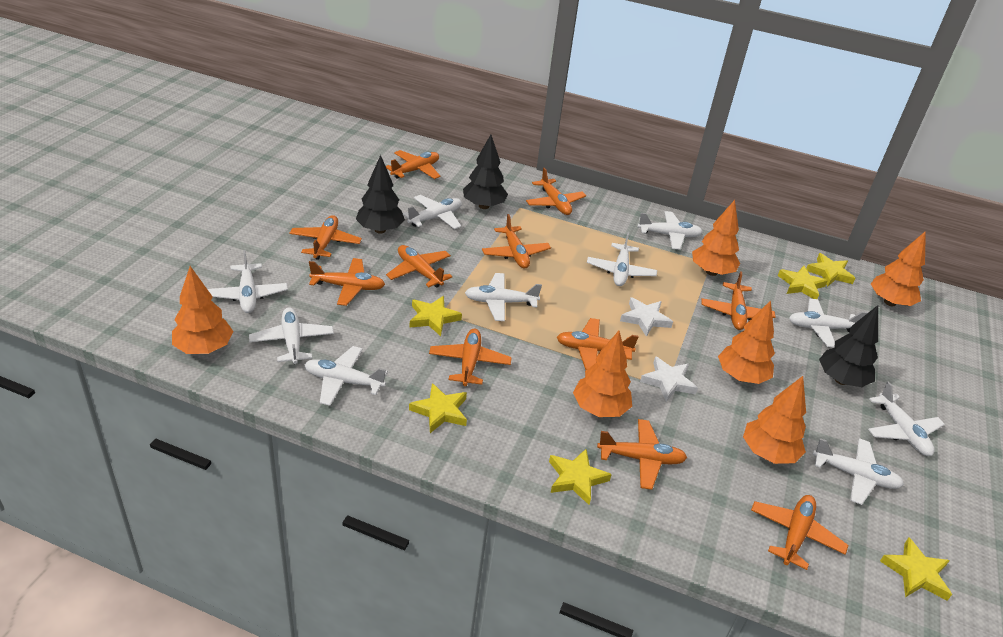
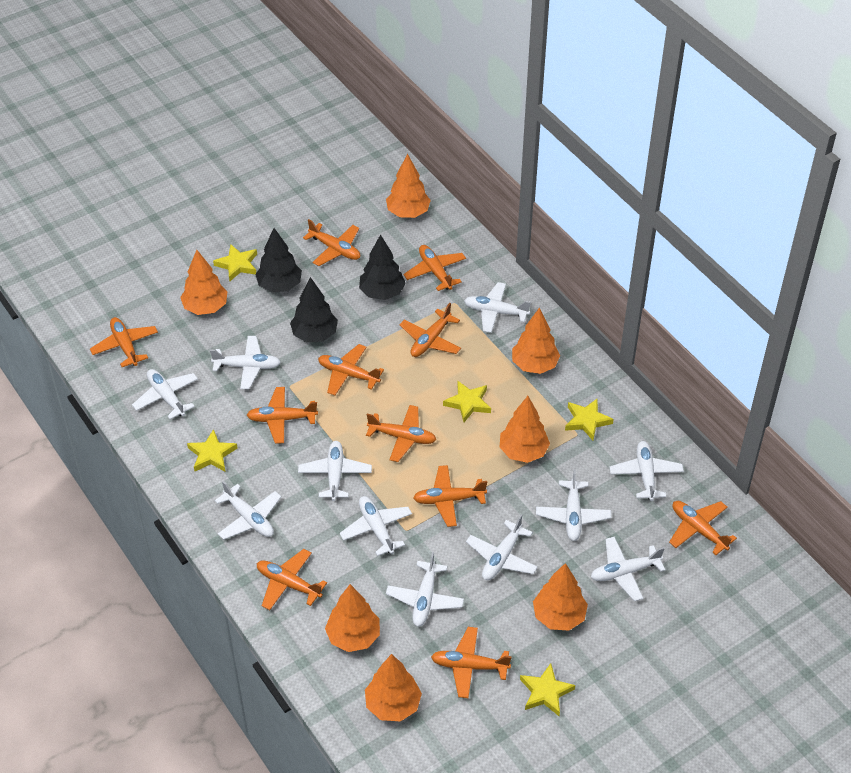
orange tree: [172,266,233,354] [573,331,632,417] [692,200,740,276] [718,300,775,384] [743,376,806,464] [871,231,926,306] = 6 -> [180,250,228,315] [325,584,380,652] [365,654,422,721] [386,154,431,218] [500,396,550,463] [512,307,560,374] [533,563,588,631] = 7
white plane: [207,250,288,313] [249,307,334,364] [304,346,388,406] [403,195,462,229] [465,273,542,321] [587,232,657,286] [637,211,703,250] [789,299,868,348] [813,438,904,505] [868,381,945,456] = 10 -> [132,369,198,419] [210,336,281,389] [215,481,281,540] [298,441,372,501] [340,496,412,556] [386,552,464,627] [464,282,531,333] [466,515,538,580] [536,470,611,541] [591,536,665,601] [610,441,684,501] = 11
white star: [620,297,673,337] [640,356,698,402] = 2 -> none = 0
yellow star: [409,296,462,336] [409,383,467,433] [549,449,612,505] [778,266,828,299] [806,253,855,286] [880,538,952,601] = 6 -> [187,429,238,472] [213,244,257,281] [443,381,491,422] [520,663,575,716] [565,398,614,440] = 5

